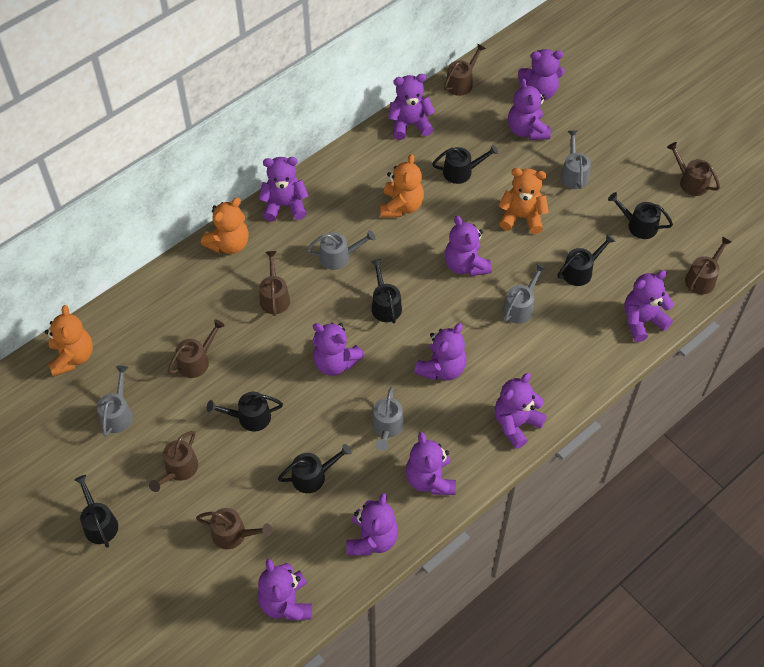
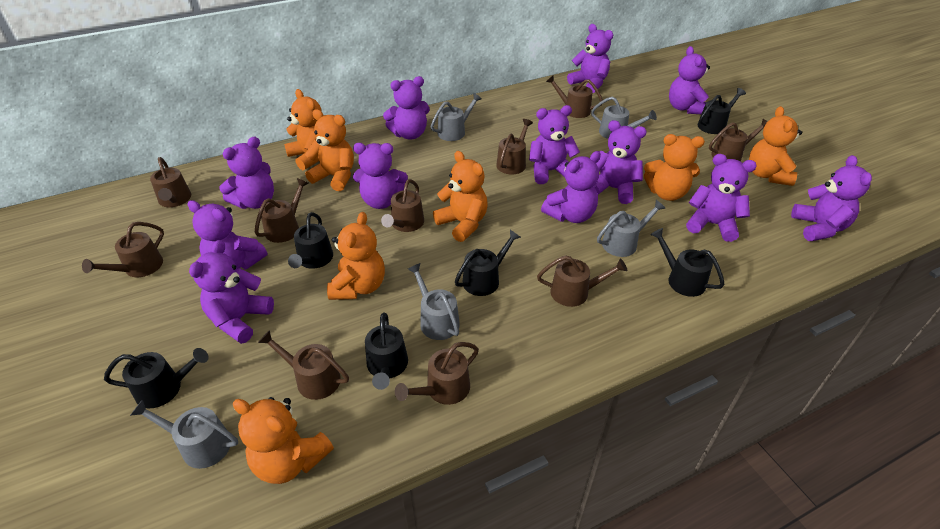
black watering can: [74,475,118,548] [206,392,283,431] [278,444,352,493] [371,259,402,323] [432,145,498,184] [557,234,616,286] [608,192,673,239] = 7 -> [104,348,209,408] [288,212,333,269] [365,312,408,390] [455,230,521,296] [650,228,725,297] [698,88,746,134] = 6
brown watering can: [149,431,198,492] [168,319,225,378] [196,508,272,549] [259,251,290,316] [444,43,486,96] [667,142,720,196] [685,236,732,295] = 7 -> [82,222,164,277] [150,157,191,207] [255,178,308,243] [258,330,349,400] [381,179,424,232] [395,342,479,405] [496,119,533,175] [537,255,628,307] [546,75,603,118] [709,119,767,161] = 10
orange teddy bear: [45,305,93,377] [201,197,249,254] [380,154,424,218] [499,168,549,234] = 4 -> [233,397,334,484] [284,89,322,170] [305,109,354,191] [327,212,385,300] [433,151,487,242] [644,134,705,201] [749,106,802,186] = 7

